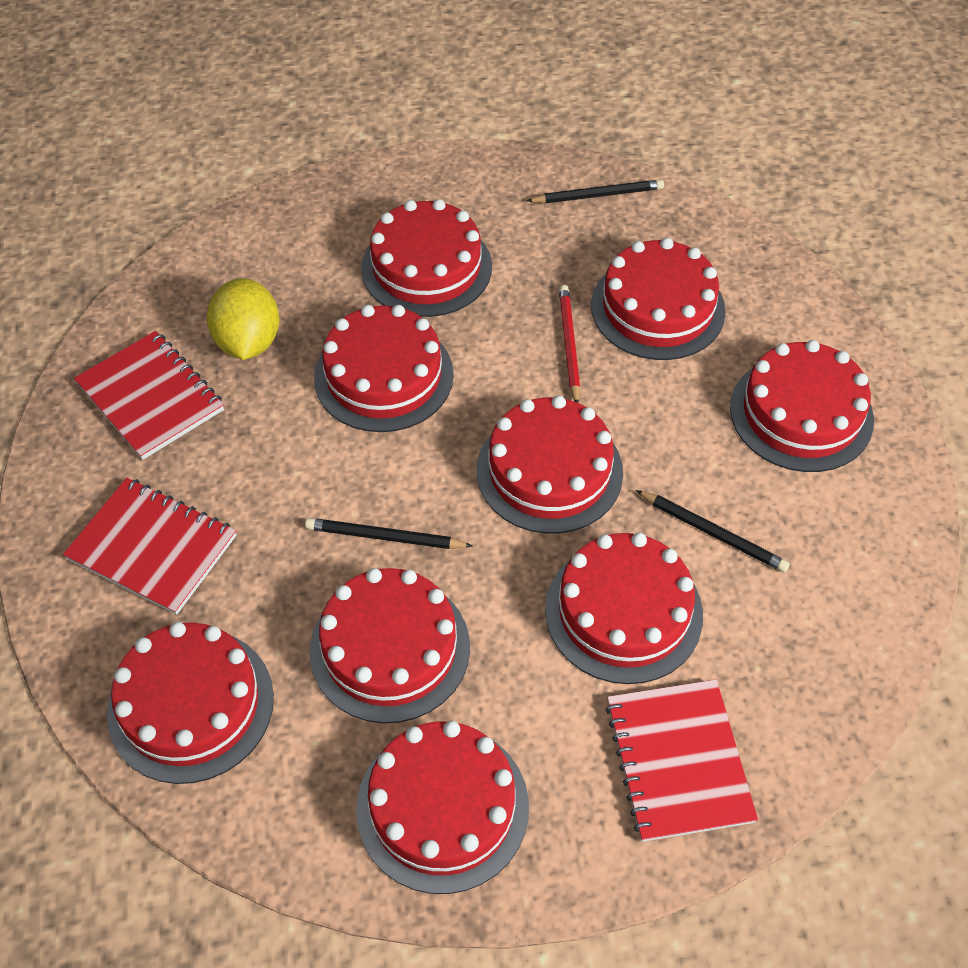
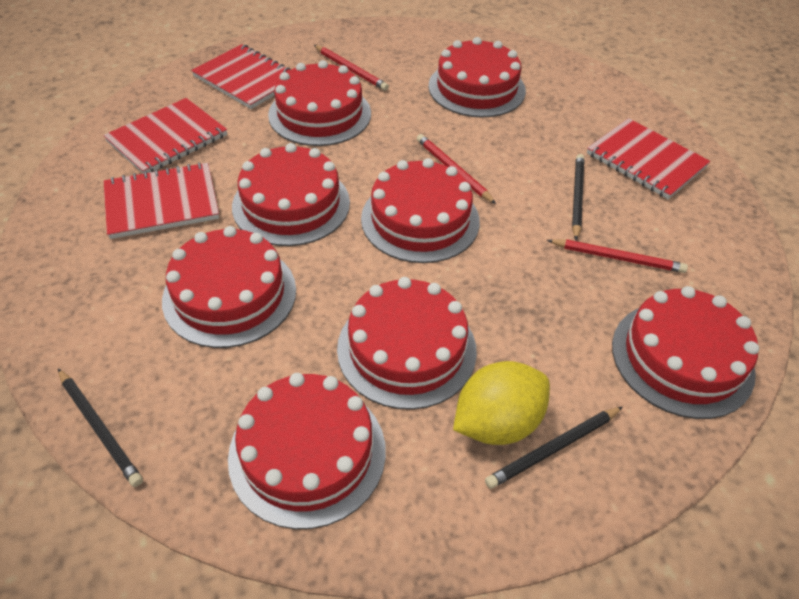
red cake: [107,622,274,784] [310,568,470,723] [314,305,454,432] [356,721,529,894] [361,199,492,317] [477,396,623,534] [545,533,703,684] [591,238,726,360] [730,340,874,472] = 9 -> [162,226,296,348] [228,373,386,529] [232,143,350,246] [268,60,371,146] [337,277,477,410] [361,158,480,263] [428,37,526,118] [612,286,759,419] = 8
red notebook: [63,478,236,615] [74,331,224,460] [605,679,758,842] = 3 -> [103,98,227,174] [104,162,219,239] [191,44,291,109] [587,118,710,199] = 4
red pencil: [559,285,580,403] = 1 -> [314,45,389,91] [417,134,496,204] [547,239,688,273] = 3

